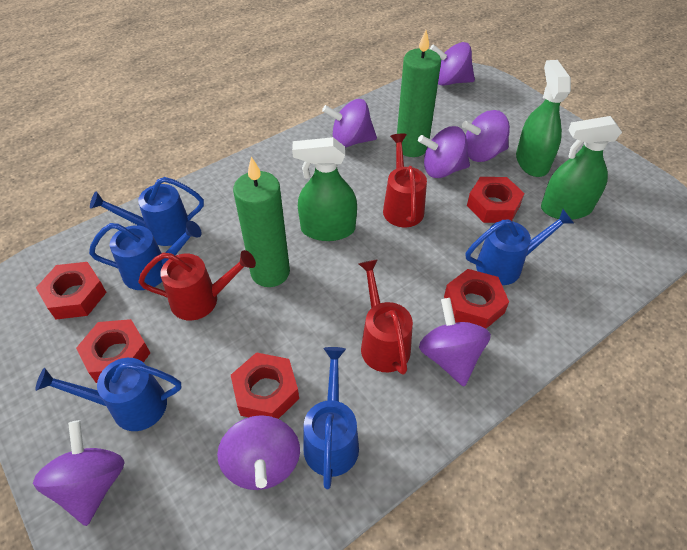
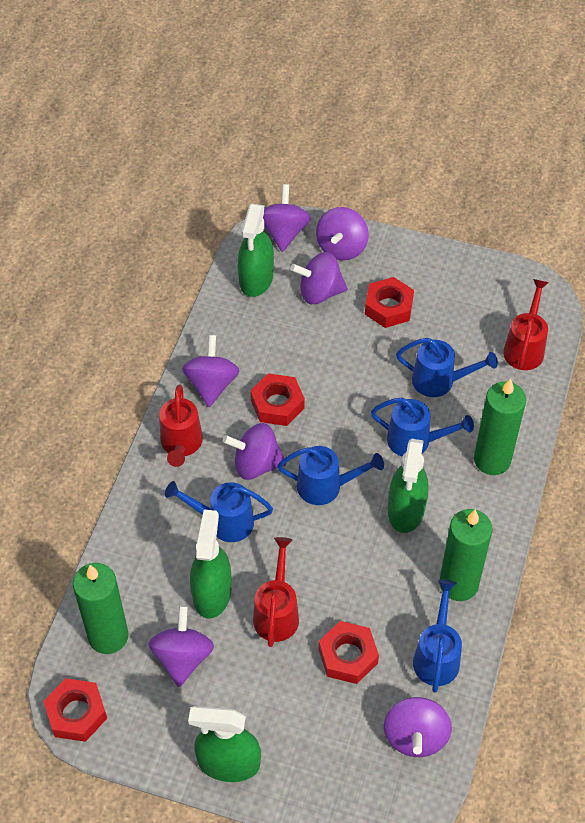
green candle: [233,156,290,287] [397,30,441,157] = 2 -> [73,563,128,654] [440,509,493,601] [474,378,526,475] = 3
green spray bottle: [292,137,357,241] [516,60,571,177] [541,116,622,220] = 3 -> [188,706,261,782] [190,510,232,619] [238,204,274,297] [388,439,429,533] = 4
red nut: [36,262,107,319] [76,319,150,383] [231,352,299,419] [444,269,509,329] [467,177,525,223] = 5 -> [43,678,107,742] [250,373,305,426] [319,621,379,684] [365,277,414,328] = 4

